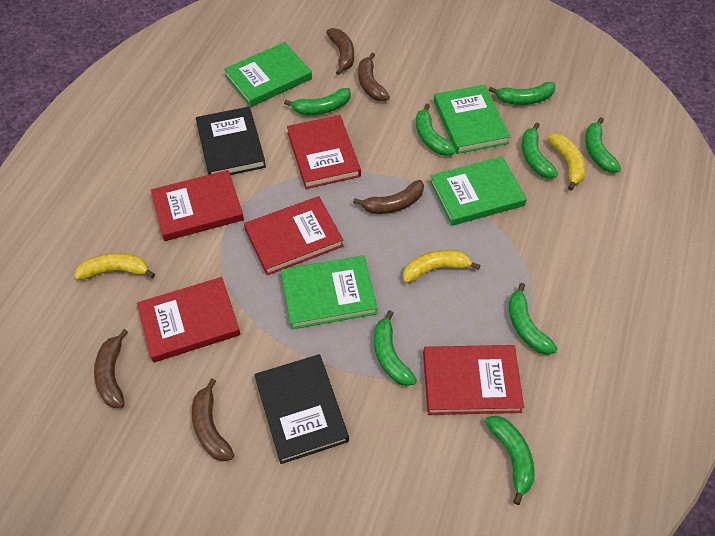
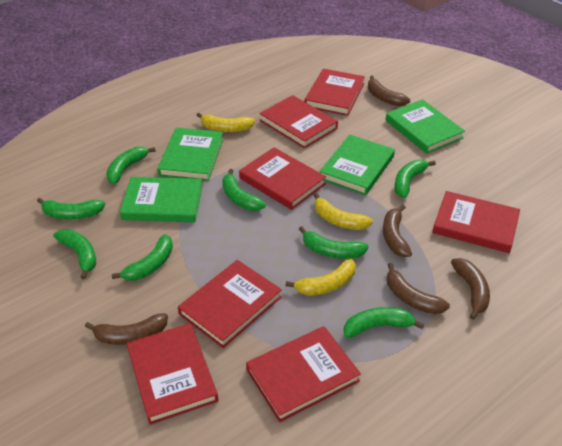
black book: [196,106,266,175] [254,354,349,464] = 2 -> none = 0
red book: [137,277,241,363] [151,170,244,241] [244,196,344,275] [287,115,361,189] [423,345,524,415] = 5 -> [127,323,218,425] [178,260,282,348] [239,147,326,210] [246,326,361,422] [259,95,338,148] [304,69,365,116] [432,191,520,253] = 7

